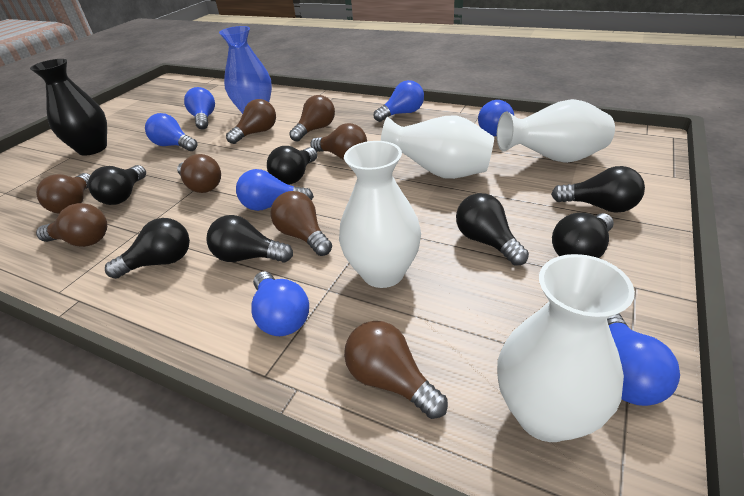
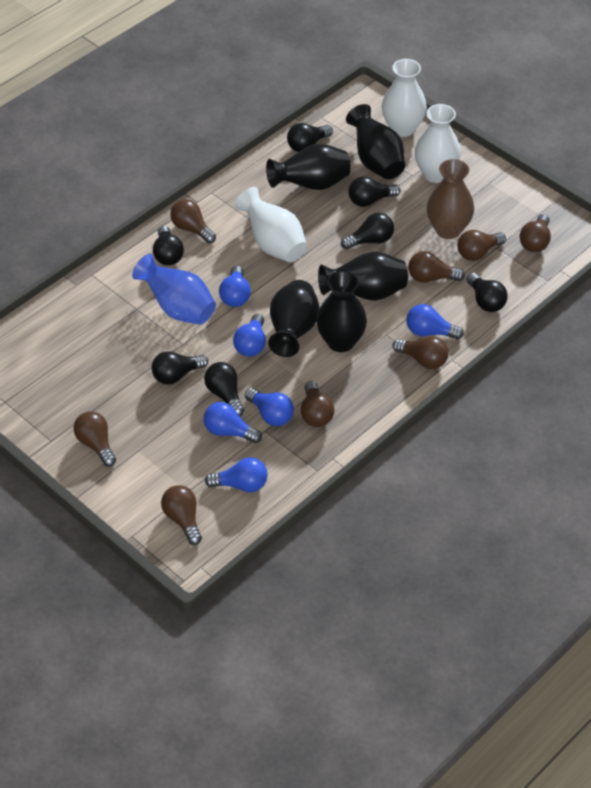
black vase: [30,59,107,156] = 1 -> [266,144,351,190] [268,280,320,357] [316,271,367,352] [318,251,408,301] [346,104,405,179] = 5
blue light bulb: [145,113,197,151] [184,87,215,130] [236,169,314,211] [251,271,309,336] [374,80,424,122] [478,100,514,136] [607,313,680,406] = 7 -> [204,402,262,443] [205,457,268,492] [219,265,251,307] [233,314,266,357] [245,388,294,426] [406,304,464,340] = 6
brown vase: none = 0 -> [427,159,474,239] = 1
white vase: [339,141,421,288] [381,115,494,179] [497,99,615,163] [497,254,635,442] = 4 -> [235,187,307,262] [382,59,427,137] [415,104,461,183] = 3

